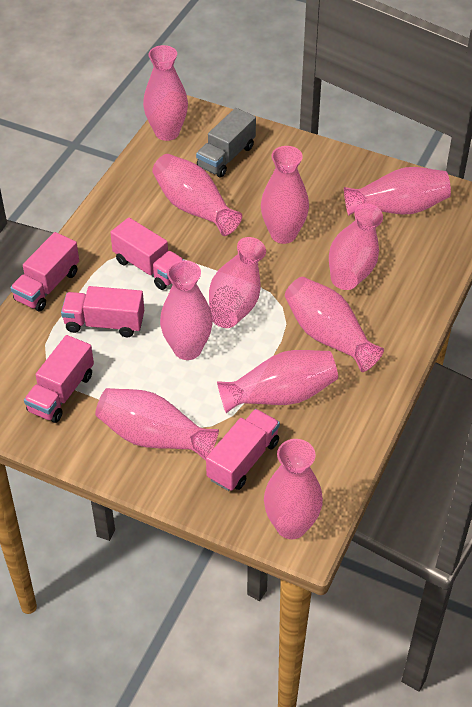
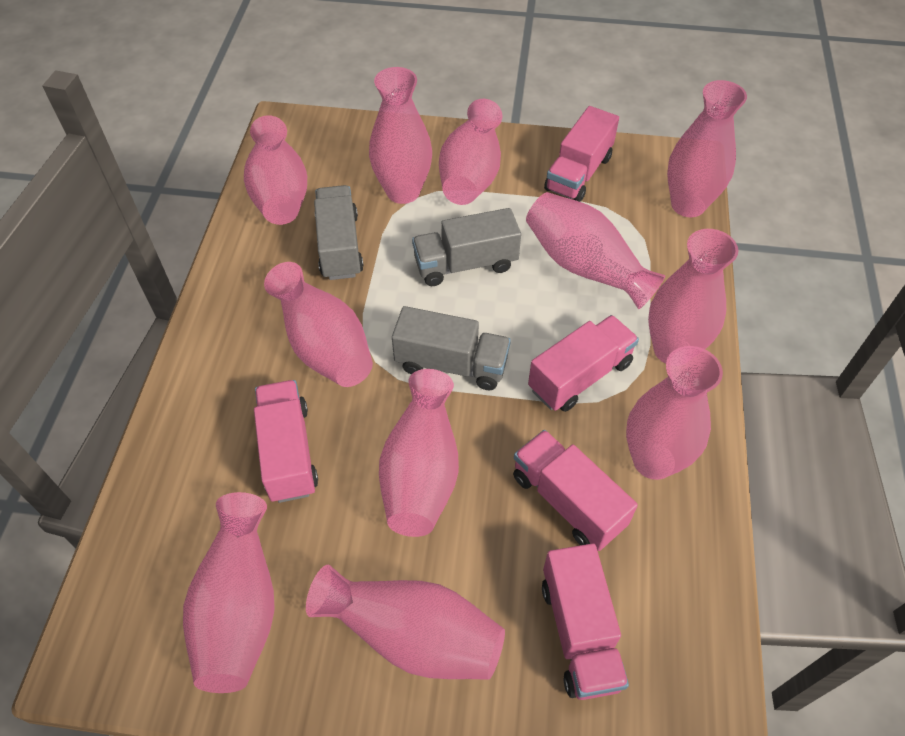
grey truck: [196,108,256,177] = 1 -> [314,185,364,280] [392,306,511,390] [412,208,521,286] = 3

